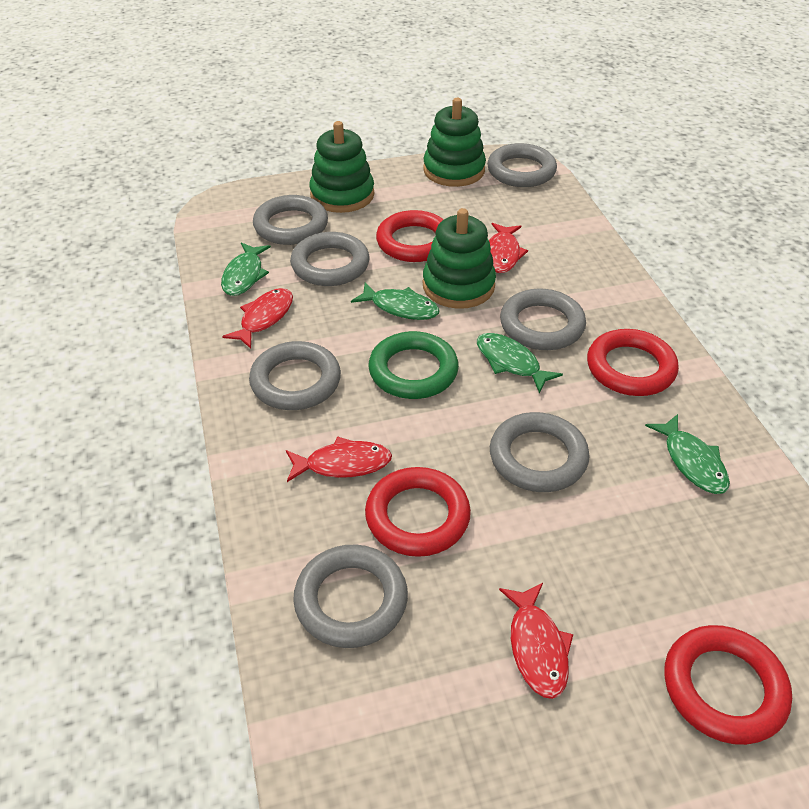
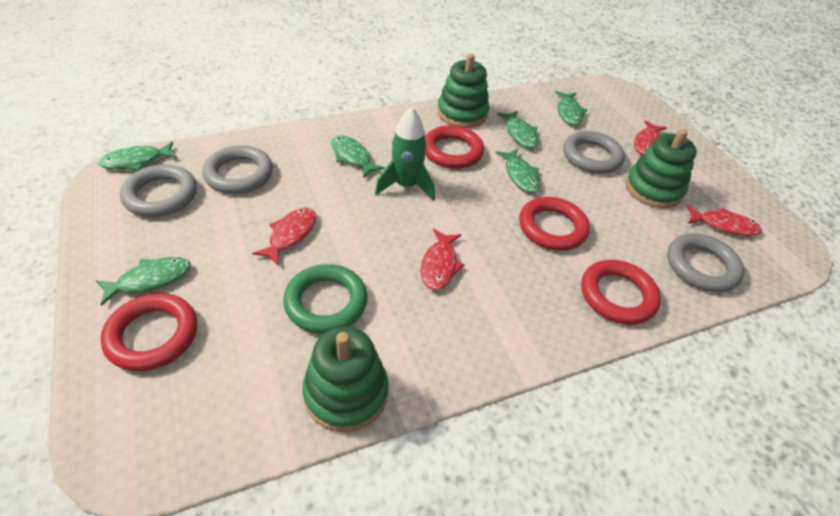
green fish: [221,242,271,296] [351,282,440,320] [477,333,563,393] [645,414,730,494] = 4 -> [96,257,191,306] [98,141,177,170] [331,135,385,178] [495,149,540,193] [497,110,538,148] [555,91,587,125] = 6
green rocket: none = 0 -> [375,107,435,201] = 1
grey ring: [249,341,341,410] [253,195,328,245] [290,232,370,286] [293,545,408,648] [487,143,557,187] [490,412,590,492] [500,288,586,350] = 7 -> [120,164,197,217] [202,145,273,194] [563,131,625,174] [667,233,744,292] = 4

